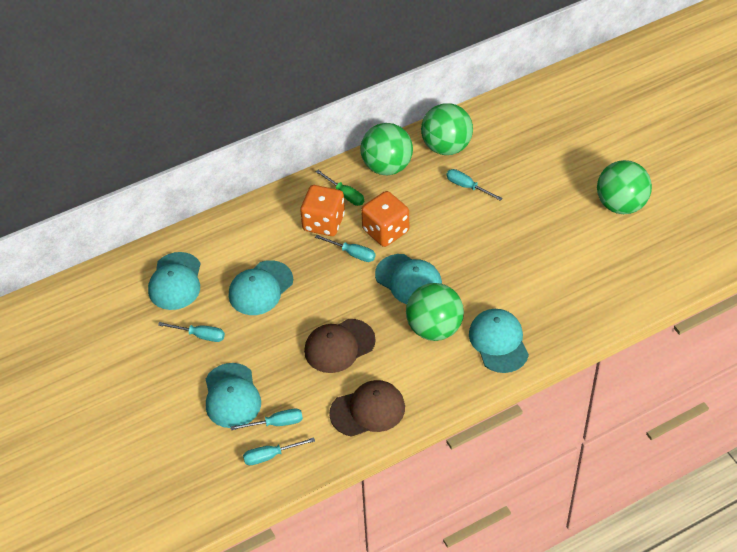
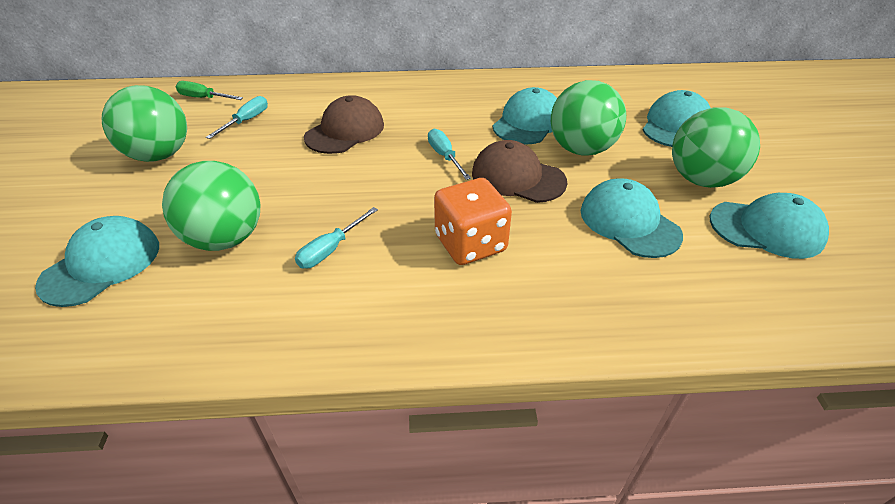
orange dice: [300,185,345,236] [361,191,409,247] = 2 -> [434,178,512,265] = 1
turquoise screwdriver: [158,322,225,342] [231,409,303,430] [243,437,315,465] [315,235,376,262] [446,169,503,201] = 5 -> [206,96,268,139] [295,207,378,268] [428,129,471,180] = 3

